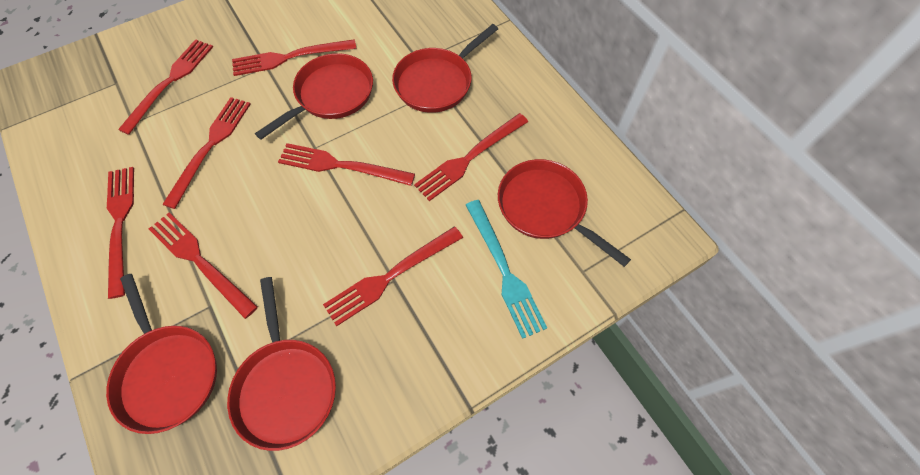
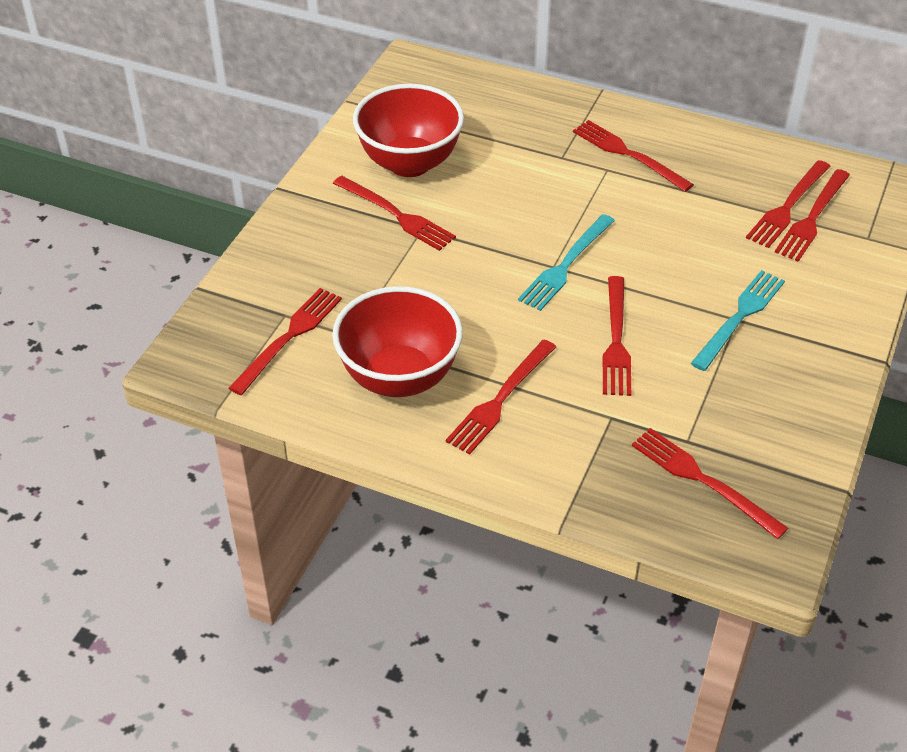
red bowl: none = 0 -> [332,286,463,397] [353,84,464,177] = 2
red pan: [106,274,217,434] [227,277,336,451] [255,53,373,139] [392,24,498,113] [498,159,631,267] = 5 -> none = 0
turquoise fork: [466,200,547,339] = 1 -> [518,214,615,311] [691,270,785,371] = 2

